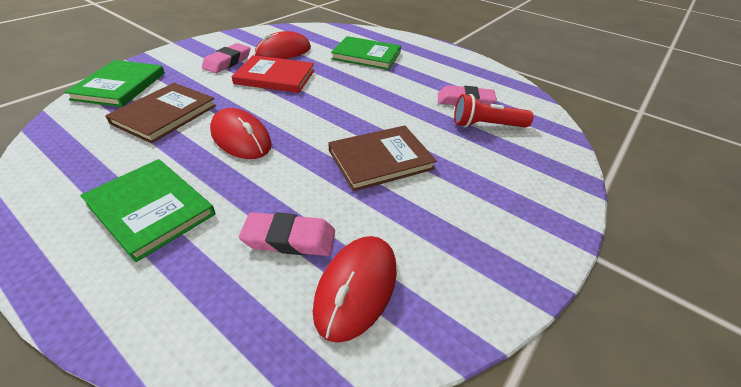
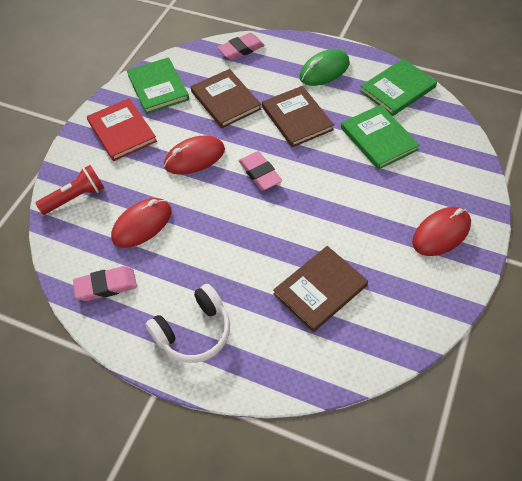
brown book: [105,83,216,143] [328,125,437,192] = 2 -> [191,69,261,128] [262,86,334,147] [273,246,368,332] = 3
green mouse: none = 0 -> [300,49,350,86] = 1
white headphones: none = 0 -> [146,284,230,363] = 1

